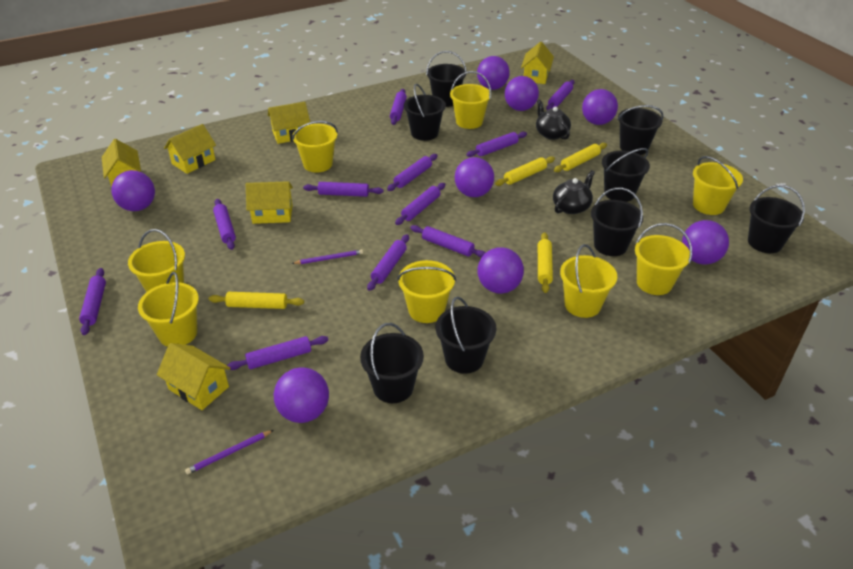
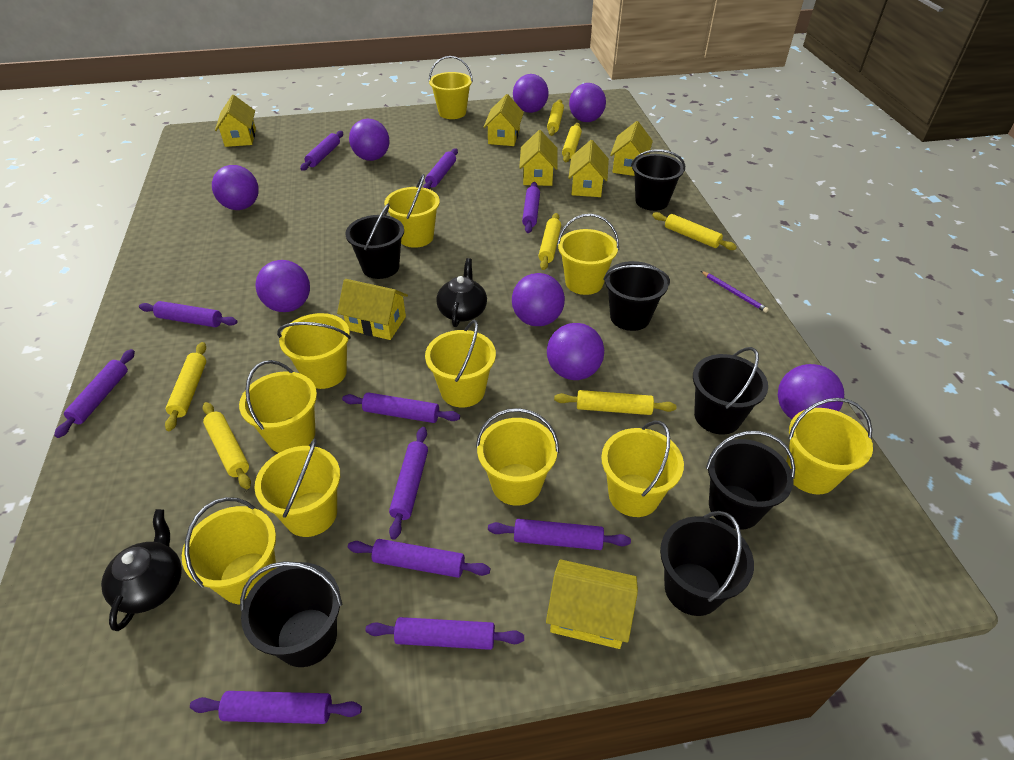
black bucket: [360,323,424,403] [404,84,446,141] [426,51,467,107] [436,297,496,374] [591,188,643,256] [602,148,650,202] [617,105,664,155] [748,185,805,253] = 8 -> [240,561,342,667] [345,204,404,279] [603,261,670,331] [631,149,685,211] [660,511,754,616] [693,347,768,434] [706,431,795,530] = 7
purple pencil: [185,430,273,474] [292,250,363,264] = 2 -> [701,271,769,313] = 1
yellow bucket: [128,229,185,292] [138,272,199,347] [292,121,338,173] [397,260,456,323] [450,71,491,129] [560,244,617,318] [635,223,692,295] [693,156,743,215] = 8 -> [182,497,277,604] [239,360,317,453] [254,439,340,537] [277,313,351,389] [384,174,440,248] [425,320,496,408] [429,56,473,119] [476,408,559,506] [557,214,619,295] [601,421,684,517] [786,398,873,495] = 11
yellow house: [101,139,141,187] [157,343,231,410] [164,124,216,174] [246,181,293,224] [268,102,310,144] [521,42,554,84] = 6 -> [215,95,256,147] [337,279,408,340] [484,94,524,146] [519,130,558,186] [546,559,638,649] [569,140,609,197] [610,121,653,176] = 7
yellow rolling pin: [209,292,304,309] [495,156,555,186] [538,232,553,293] [554,143,607,172] = 4 -> [165,342,206,431] [202,402,251,489] [538,213,561,270] [547,100,564,136] [554,390,677,415] [562,123,582,162] [652,212,737,250] = 7

